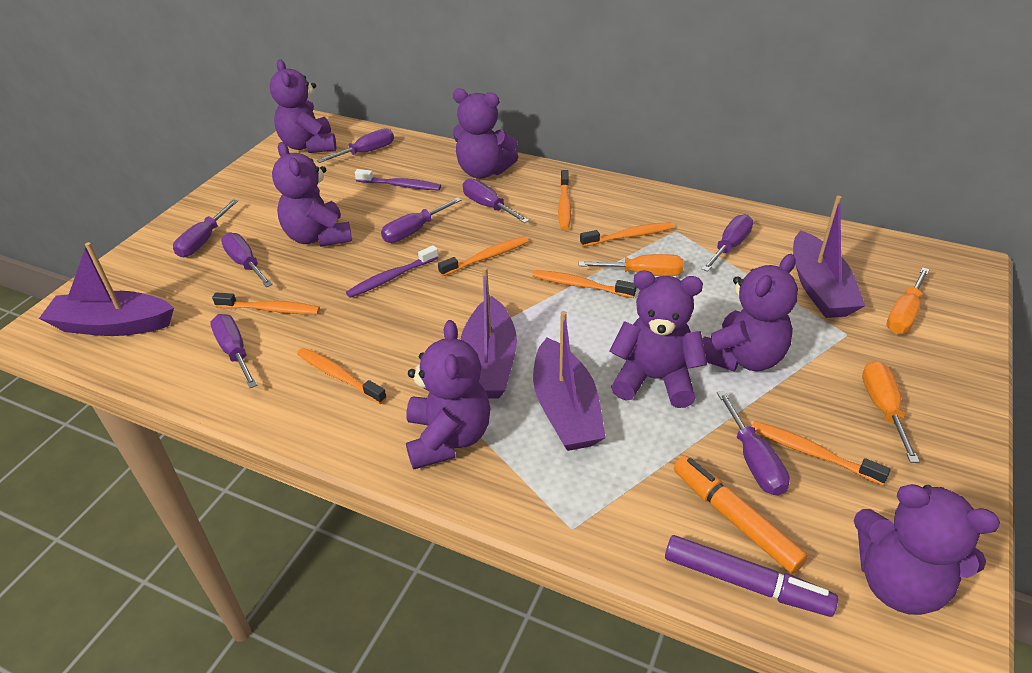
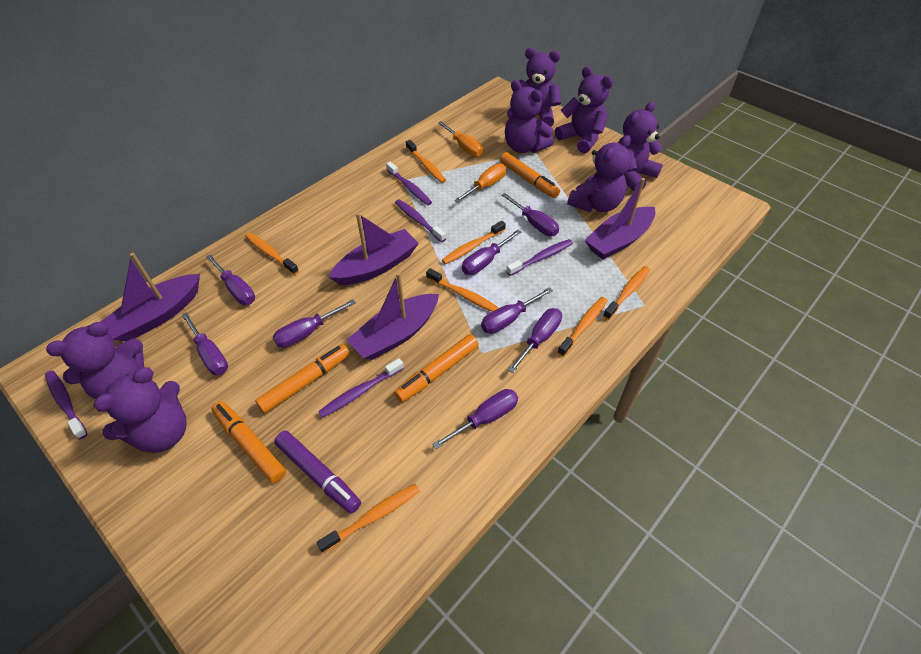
orange marker: [674,456,808,574] = 1 -> [211,401,286,483] [255,344,350,414] [394,334,479,402] [500,152,560,198] = 4
orange screwdriver: [579,254,684,276] [862,361,920,463] [886,267,930,334] = 3 -> [438,121,483,157] [454,163,506,203] = 2
purple toothbrush: [346,245,439,298] [355,169,441,190] = 2 -> [45,371,87,439] [318,358,404,418] [386,162,432,205] [395,199,446,242] [506,239,573,276] = 5

